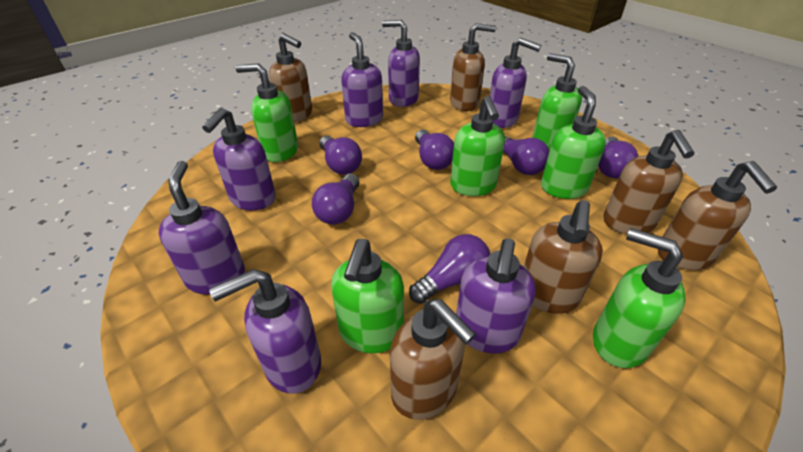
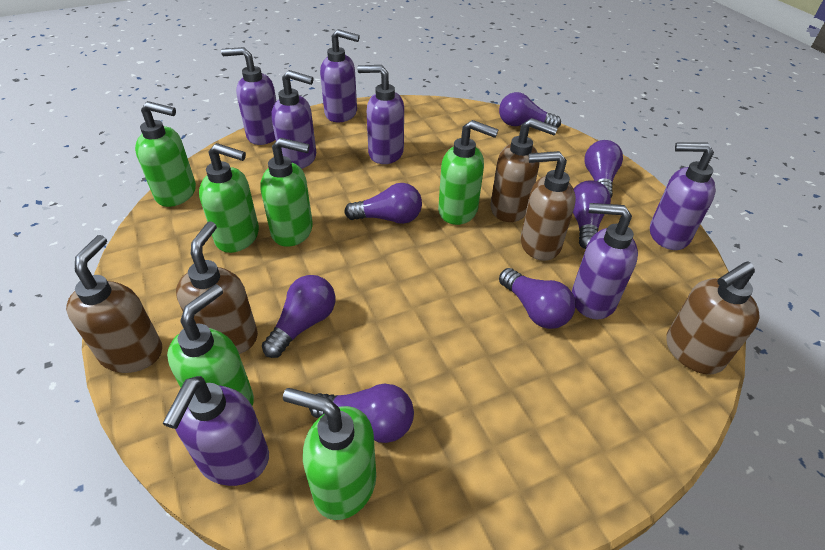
brown soap dispenser: [269,33,312,122] [390,299,476,420] [450,23,496,111] [524,200,603,314] [604,130,694,234] [658,161,777,270] = 6 -> [66,235,162,373] [176,221,258,354] [491,118,558,222] [521,151,576,261] [666,261,760,375] = 5
purple light bulb: [312,174,359,225] [320,135,362,175] [409,234,490,304] [415,130,454,170] [503,136,549,175] [598,137,638,178] = 6 -> [262,275,335,358] [309,384,414,443] [344,183,422,224] [499,92,561,128] [499,268,575,329] [573,180,611,249] [584,140,623,198] = 7

